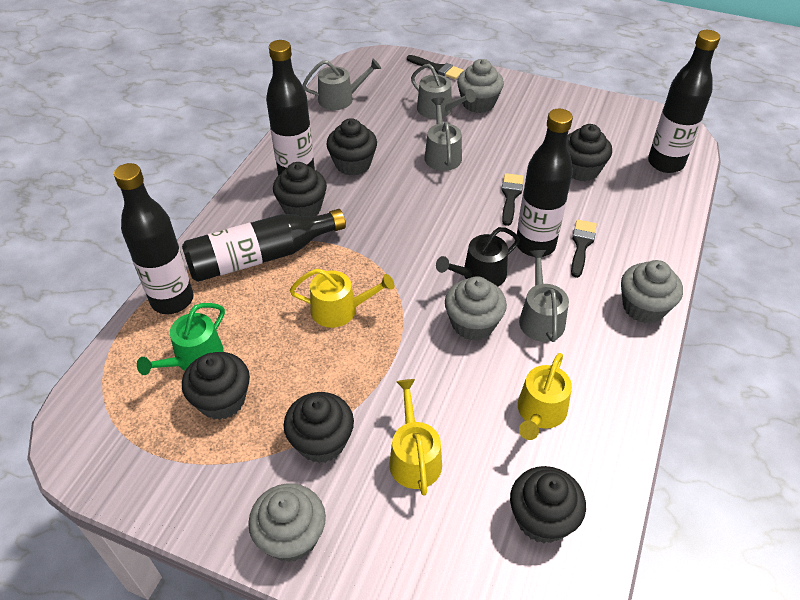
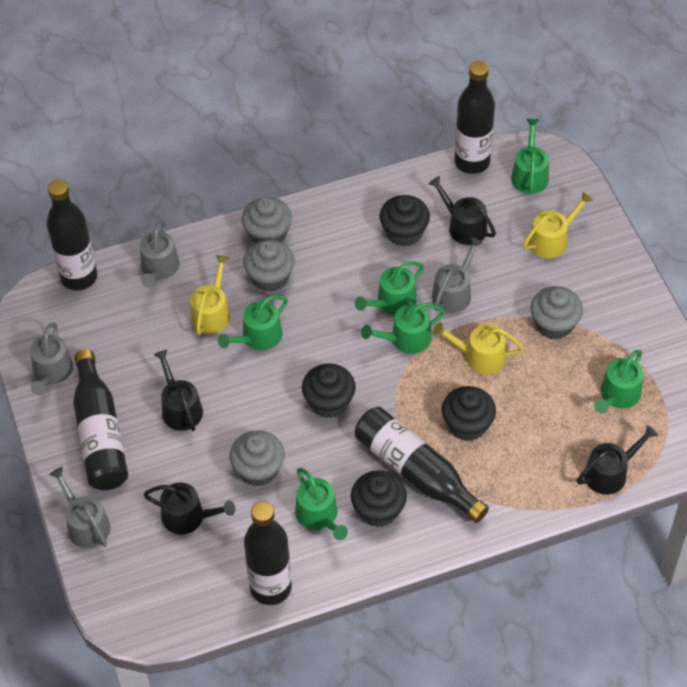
black brush: [407,55,464,79] [502,173,524,226] [571,219,597,278] = 3 -> none = 0
black cupcake: [182,352,250,420] [273,162,327,217] [284,392,354,463] [326,118,377,176] [510,466,586,543] [567,124,612,181] = 6 -> [302,363,356,418] [351,470,407,527] [379,195,430,246] [442,386,496,441] = 4
black watering can: [436,227,520,287] = 1 -> [143,482,235,535] [154,350,203,431] [428,176,496,245] [577,425,658,495] = 4
green watering can: [137,303,225,375] = 1 -> [218,295,288,350] [295,468,348,540] [355,261,424,315] [361,303,445,354] [511,119,549,194] [594,350,643,414] = 6

